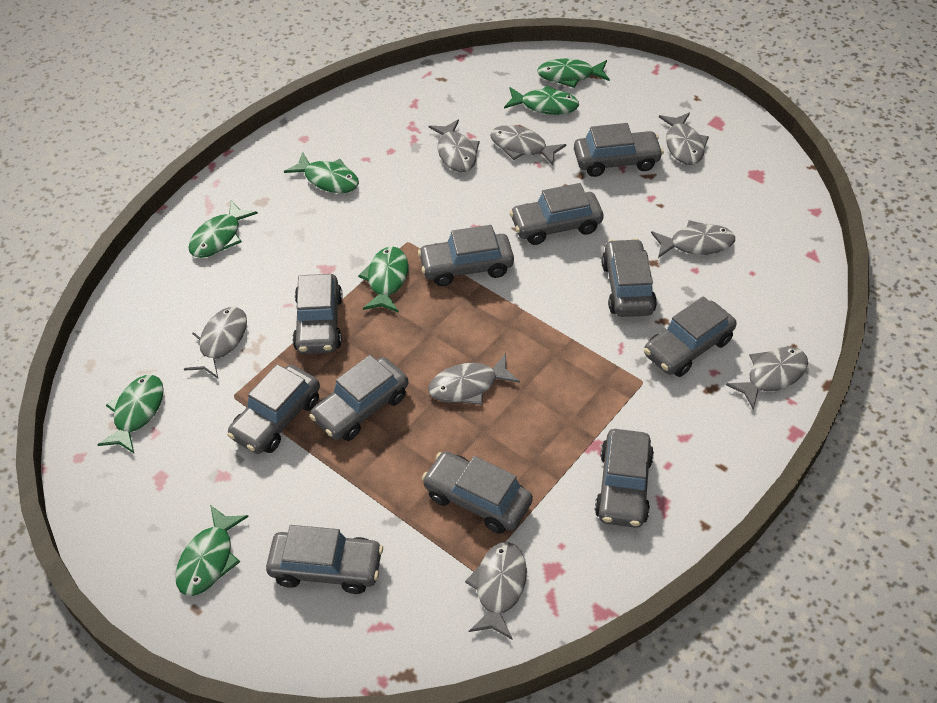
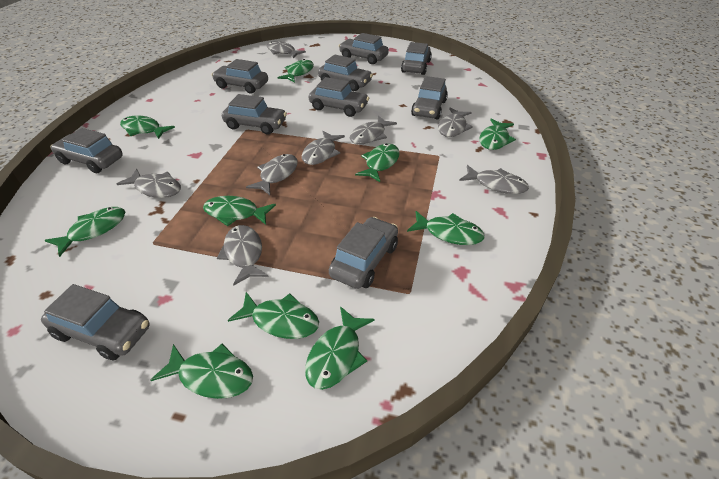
green fish: [97,375,164,453] [175,505,249,596] [188,201,258,258] [284,152,359,193] [358,246,409,313] [504,85,579,115] [537,59,610,88] = 7 -> [45,207,125,257] [120,115,175,139] [151,344,253,399] [203,196,276,226] [228,292,319,339] [277,59,314,82] [305,306,374,390] [355,143,400,182] [407,211,485,245] [479,119,516,150] = 10
grey car: [227,364,320,454] [266,525,383,594] [292,274,343,354] [309,355,408,441] [418,225,514,286] [422,451,533,534] [510,183,603,245] [574,123,664,177] [595,429,654,528] [601,238,657,317] [644,296,737,377] = 11 -> [41,284,150,360] [51,128,123,173] [212,59,268,93] [222,94,287,134] [309,77,369,117] [318,54,373,91] [329,217,398,289] [339,33,389,64] [401,42,432,75] [411,76,448,119] = 10

